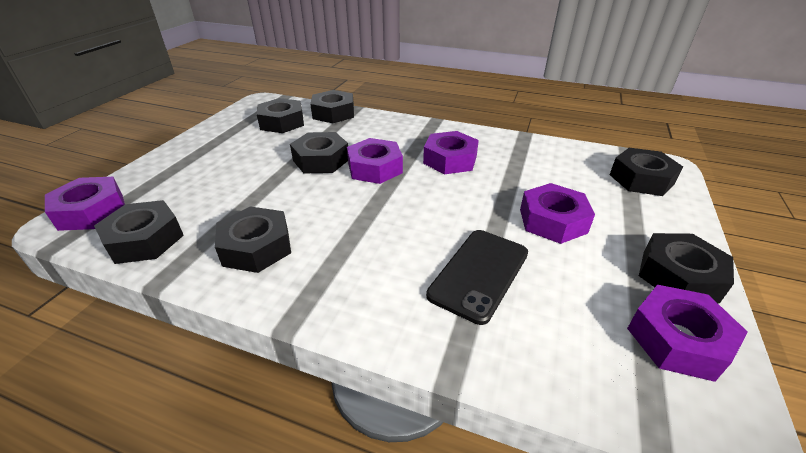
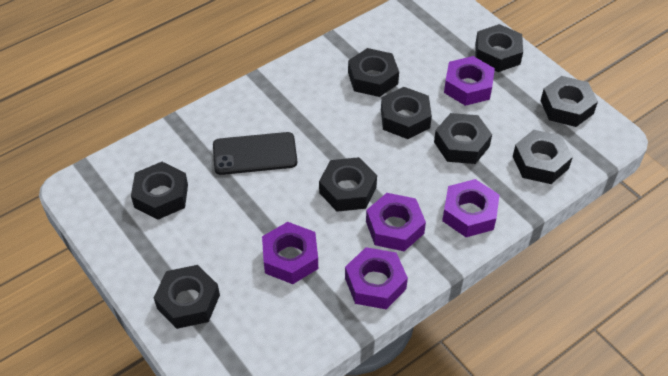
black nut: [94,200,184,264] [215,207,291,273] [257,98,304,133] [290,132,348,174] [310,90,354,123] [610,148,683,196] [639,233,734,304] = 7 -> [131,162,188,220] [154,265,220,329] [319,157,377,212] [348,48,399,97] [381,87,432,139] [434,113,492,164] [475,24,523,72] [513,130,573,184] [540,76,598,127] = 9

